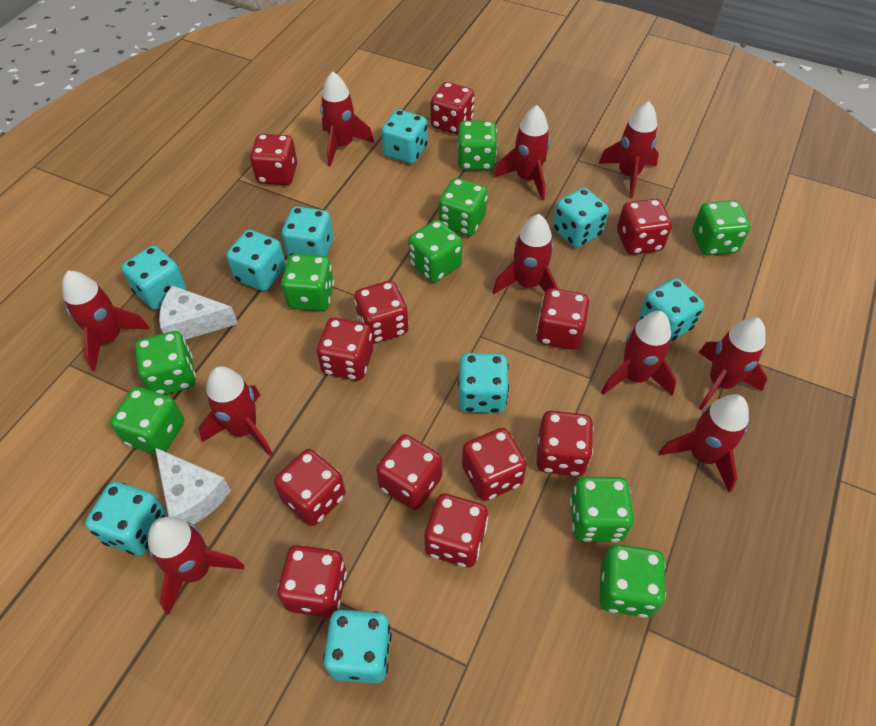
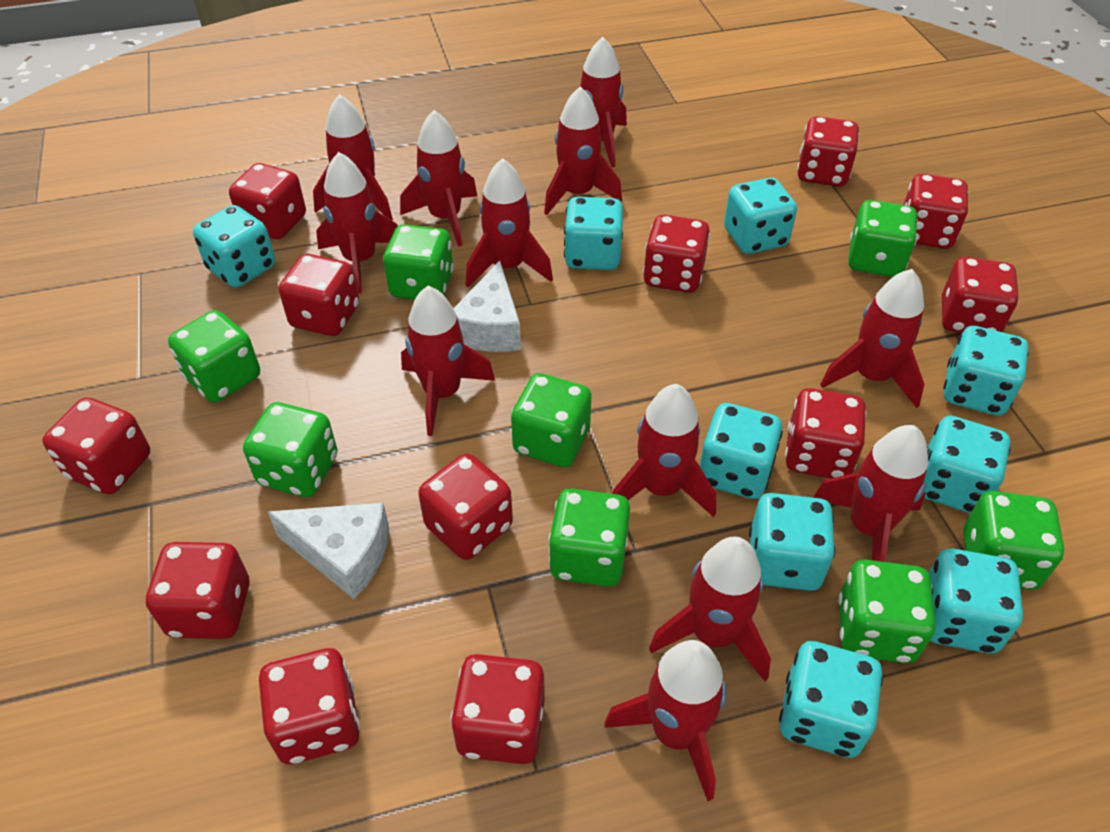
green dice: [110,387,184,455] [135,331,196,395] [281,254,334,311] [408,220,462,282] [439,178,488,236] [457,121,497,170] [570,477,634,542] [599,544,666,618] [693,200,750,255] = 9 -> [168,310,260,403] [243,402,338,497] [383,224,454,300] [511,373,592,467] [548,488,630,587] [838,560,936,663] [848,200,918,277] [964,491,1064,590] = 8
red rocket: [62,271,150,371] [148,517,244,615] [199,366,273,456] [320,71,374,166] [493,214,558,294] [494,105,550,200] [598,101,659,198] [601,311,677,396] [659,394,749,492] [698,317,767,410] = 10 -> [313,94,393,220] [316,152,398,294] [400,110,477,247] [401,286,495,436] [466,158,553,287] [544,87,622,215] [558,37,627,167] [604,640,727,801] [613,384,716,517] [649,537,771,681] [813,425,928,562] [820,269,925,408] = 12

